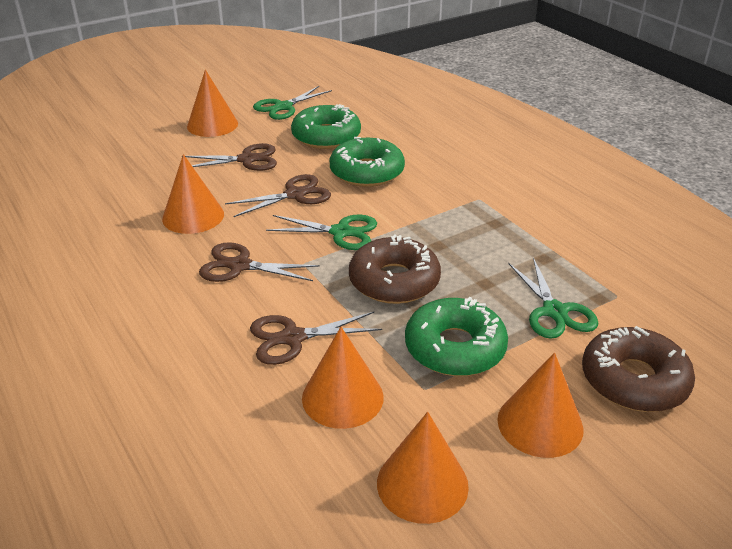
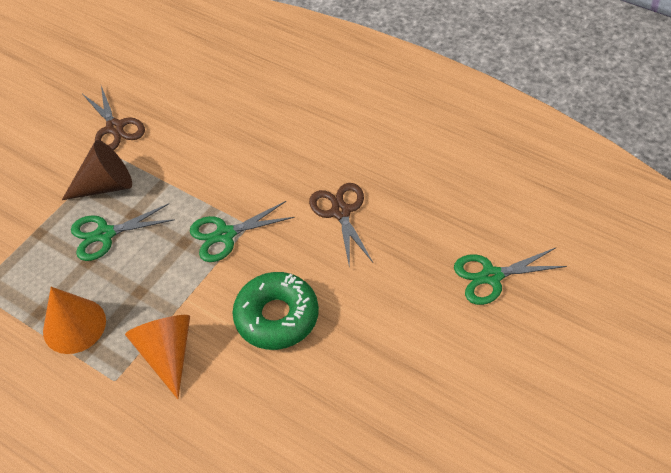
brown cone: none = 0 -> [62,140,132,200] = 1
brown donut: [349,234,441,304] [582,326,695,412] = 2 -> none = 0
brown scissors: [185,143,277,171] [199,242,320,282] [225,174,331,217] [250,312,382,365] = 4 -> [83,86,145,150] [309,183,373,269] = 2
green donut: [291,104,361,149] [330,137,405,187] [405,297,508,376] = 3 -> [232,272,319,350] = 1
orange cone: [162,154,224,234] [187,69,238,137] [302,327,384,429] [377,412,469,524] [497,352,583,458] = 5 -> [43,287,106,354] [125,315,190,399] = 2

